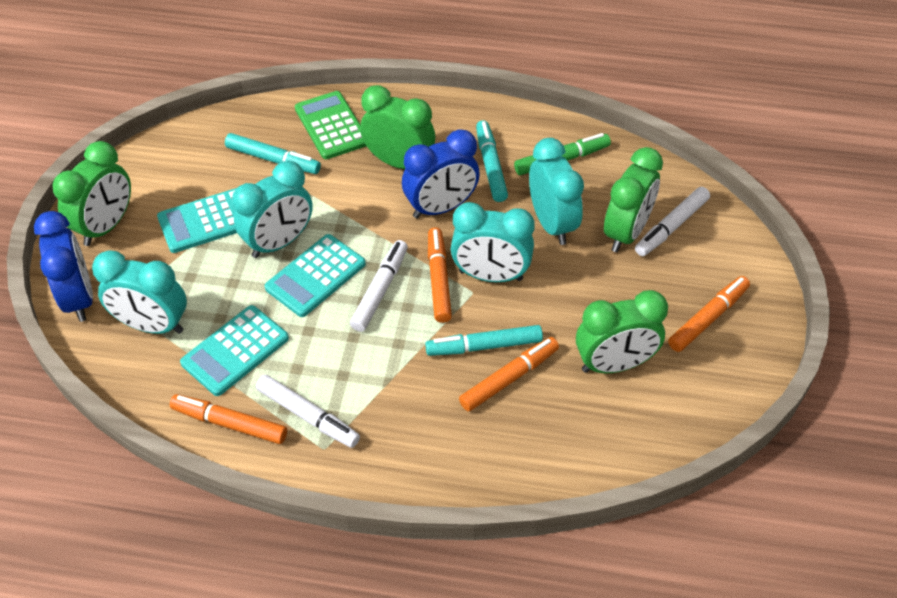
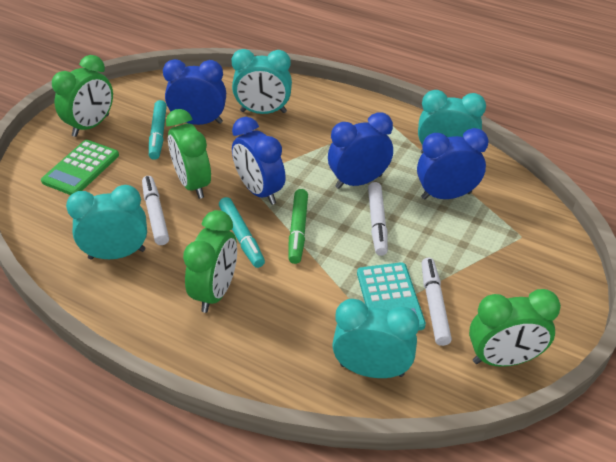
blue clock: [34,211,93,322] [402,130,480,219] = 2 -> [163,59,226,125] [232,117,286,205] [328,112,393,189] [417,128,489,200] = 4
orange marker: [170,394,287,444] [428,227,452,323] [459,337,559,411] [668,276,750,352] = 4 -> none = 0
turquoise calculator: [157,188,237,253] [180,305,289,396] [264,234,366,317] = 3 -> [357,262,426,331] = 1
turquoise marker: [225,133,321,174] [425,325,543,356] [476,120,508,202] = 3 -> [149,100,167,160] [219,197,265,268] = 2

